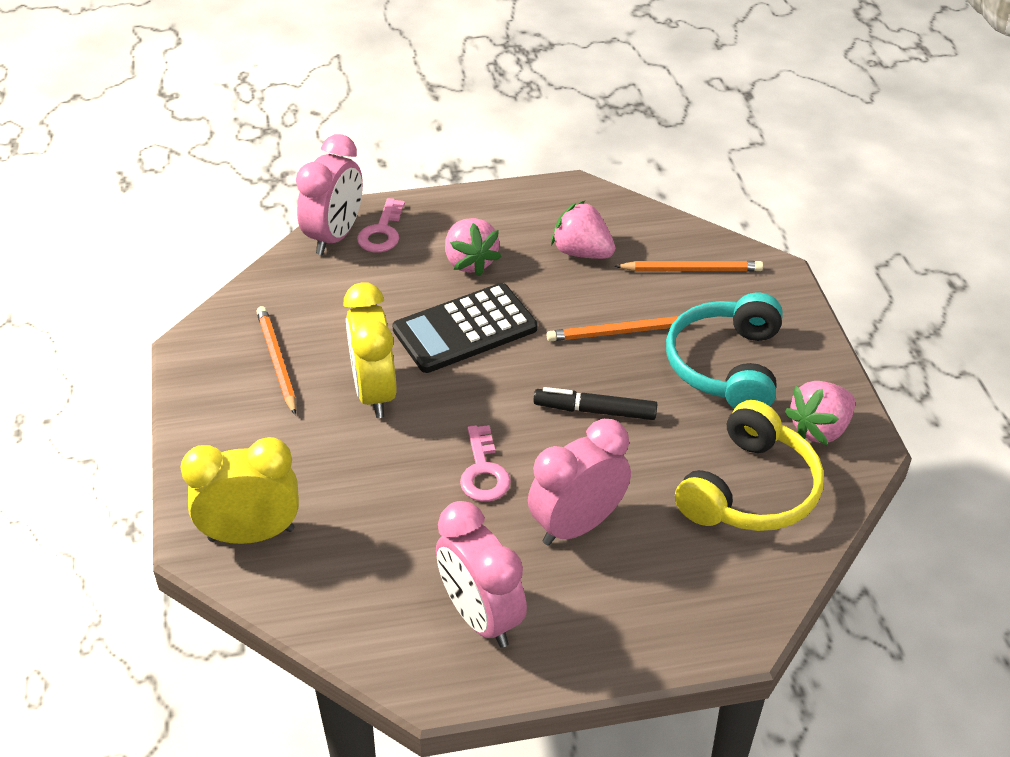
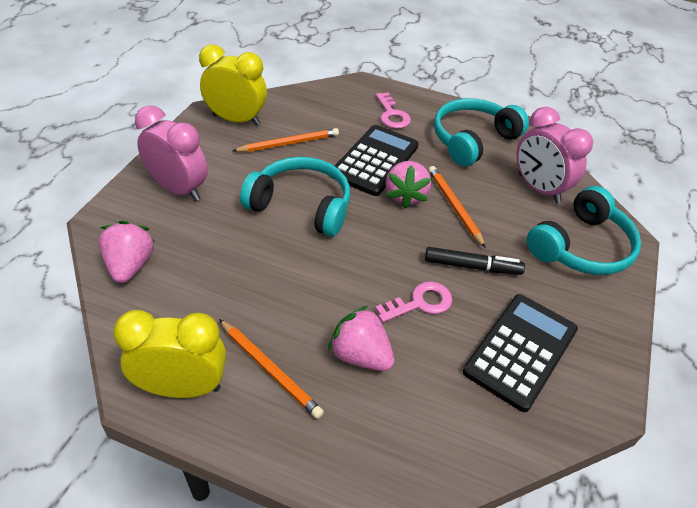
black calculator: [392,283,537,373] = 1 -> [331,125,419,196] [463,294,578,412] = 2
pink clock: [296,134,363,255] [436,501,527,648] [528,419,631,546] = 3 -> [135,105,208,201] [516,107,593,204] = 2
turquoise headphones: [666,292,783,409] = 1 -> [240,157,350,237] [434,98,529,166] [527,186,641,275] = 3
yellow headphones: [675,400,824,531] = 1 -> none = 0

